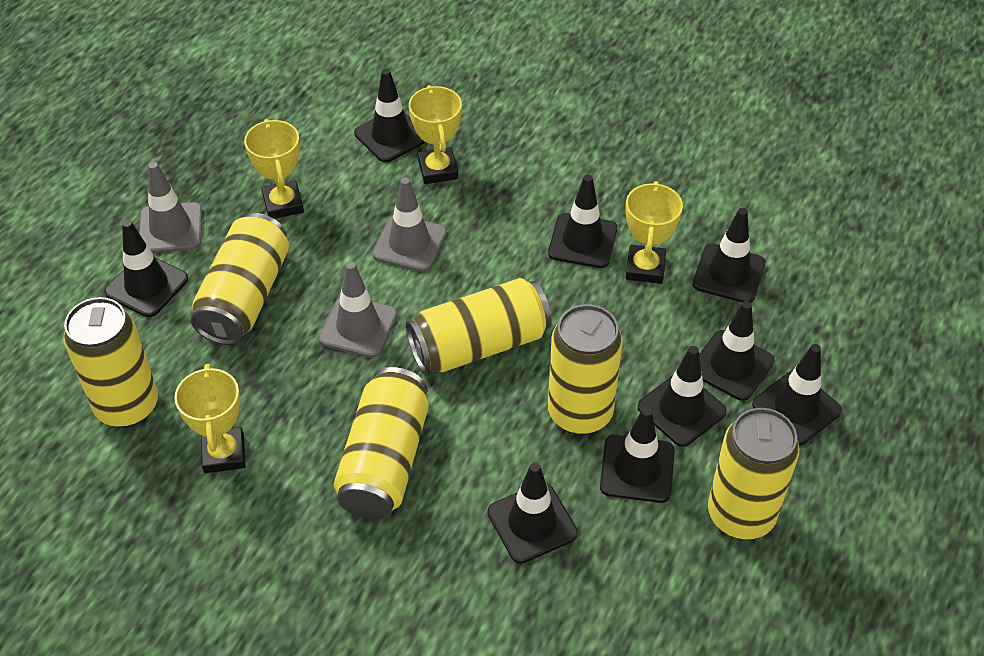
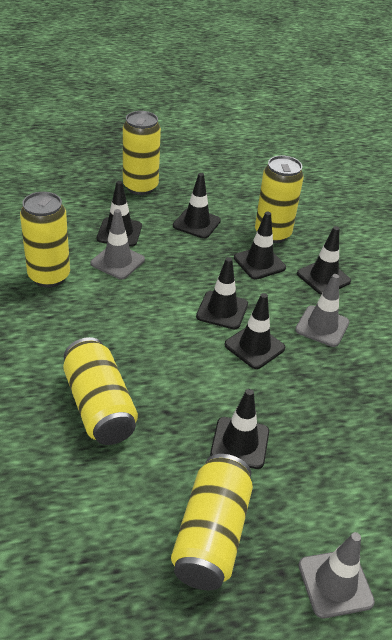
black traffic cone: [105,220,188,317] [354,69,426,163] [487,462,578,564] [548,175,617,268] [600,407,675,503] [638,346,727,447] [693,208,766,303] [699,301,774,401] [752,344,842,445] = 9 -> [97,181,142,247] [173,173,221,239] [196,257,248,330] [210,389,269,469] [225,293,285,369] [234,212,286,280] [297,226,351,295] = 7
yellow can: [64,297,158,428] [191,213,289,345] [333,367,429,519] [406,278,552,373] [548,304,623,435] [708,408,799,539] = 6 -> [20,192,70,287] [63,337,138,445] [123,111,161,195] [171,454,253,590] [255,156,304,243] = 5
yellow trophy: [174,364,246,473] [244,119,304,219] [409,85,462,184] [626,181,683,284] = 4 -> none = 0

